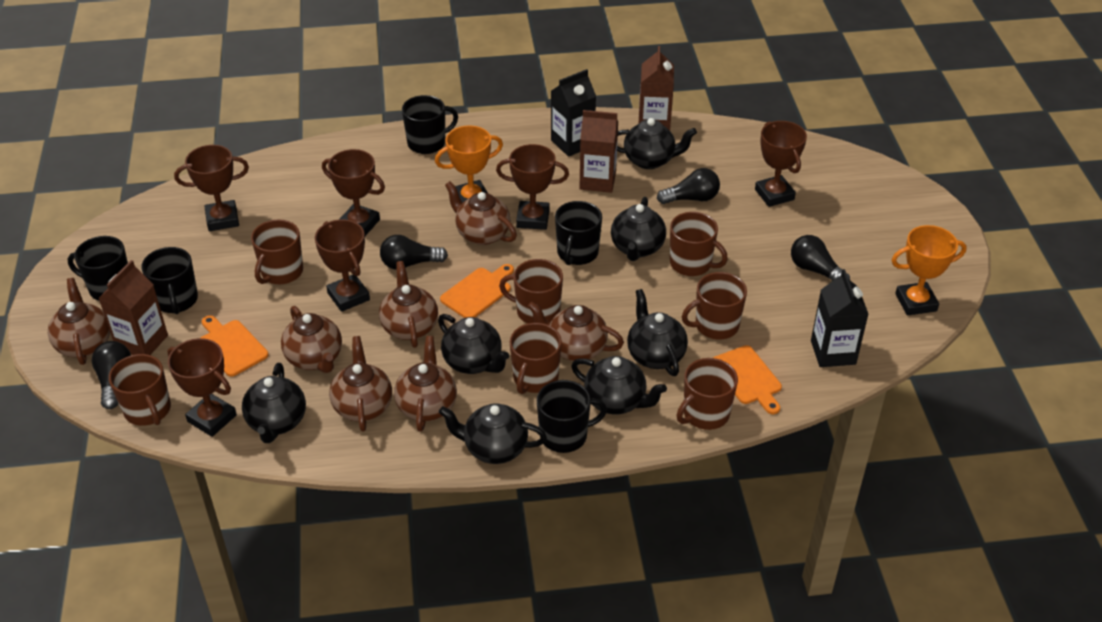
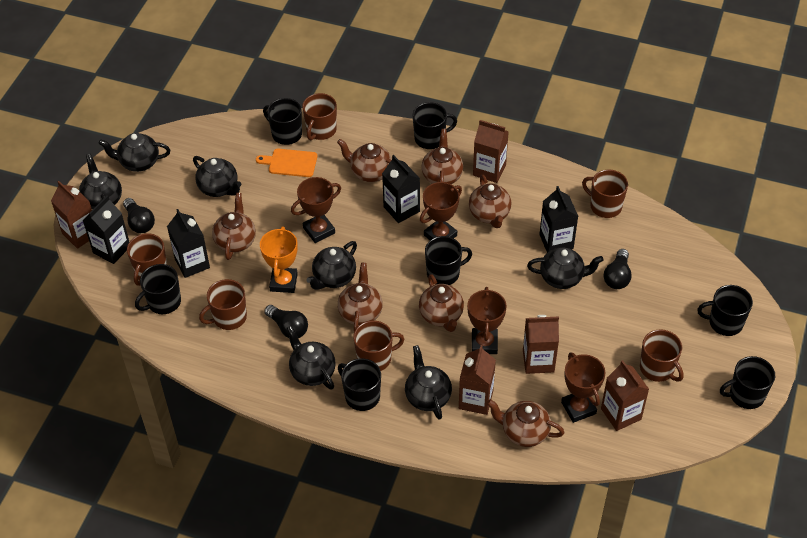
black carton: [551,69,596,157] [811,269,869,367] = 2 -> [82,195,129,264] [167,209,210,278] [382,155,420,223] [539,186,578,253] = 4
black light bulb: [92,341,131,409] [380,235,448,270] [657,168,720,204] [791,235,850,281] = 4 -> [123,198,155,233] [264,305,308,338] [603,249,632,289] = 3
black mug: [68,236,128,300] [141,247,198,314] [402,95,458,154] [537,380,607,453] [555,201,602,265] = 5 -> [135,264,181,314] [263,98,302,145] [338,358,381,411] [413,102,457,149] [425,236,472,285] [697,285,753,336] [720,356,775,409] = 7
brown carton: [98,260,168,355] [580,110,618,193] [639,46,674,130] = 3 -> [51,181,92,249] [459,345,496,415] [473,120,509,183] [523,315,559,374] [601,360,649,431] = 5
brown mug: [109,354,171,426] [251,219,303,284] [499,259,563,324] [510,323,562,394] [670,212,728,276] [677,358,738,430] [682,272,747,340] = 7 -> [127,233,167,286] [199,279,247,330] [302,93,337,140] [353,321,404,371] [582,170,628,218] [640,329,684,382] = 6
brown trophy: [167,338,237,437] [174,145,249,231] [315,219,370,312] [322,149,385,236] [496,144,569,230] [755,121,807,207] = 6 -> [291,177,341,243] [420,182,462,240] [467,287,507,354] [561,352,606,423] = 4
orange cutting board: [201,315,269,377] [440,264,514,318] [713,345,782,414] = 3 -> [256,149,317,177] = 1
orange trophy: [435,125,503,202] [892,225,967,316] = 2 -> [260,227,298,293] = 1

